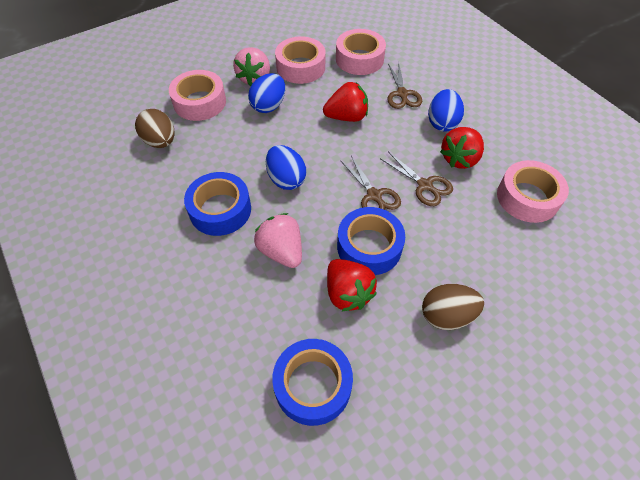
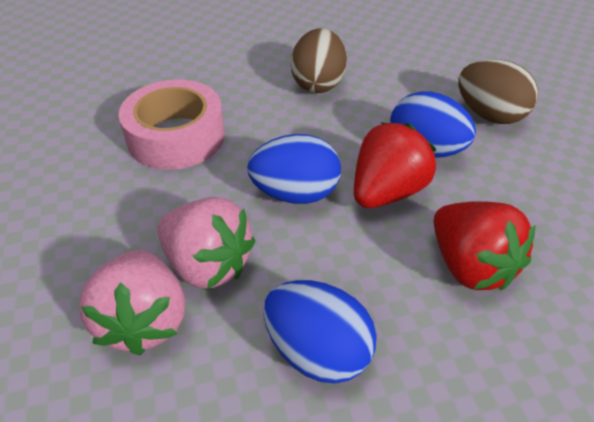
blue tape: [184,172,251,236] [272,339,353,426] [337,207,405,275] = 3 -> none = 0
brown scissors: [341,156,401,210] [380,151,453,206] [388,62,422,109] = 3 -> none = 0
pink tape: [169,70,226,121] [275,37,325,84] [336,29,386,75] [497,160,569,223] = 4 -> [119,80,225,170] = 1
red strawberry: [323,82,368,122] [327,259,377,312] [440,127,484,169] = 3 -> [354,122,436,208] [433,201,536,290] = 2

